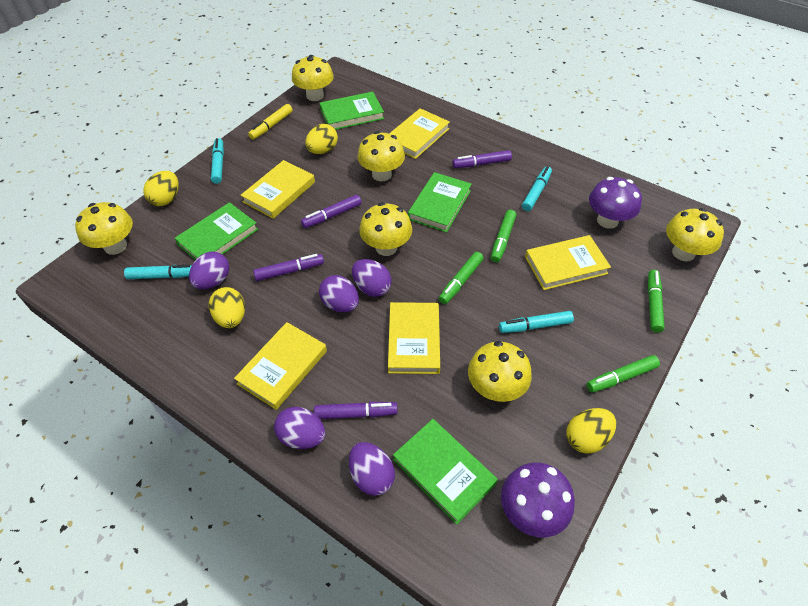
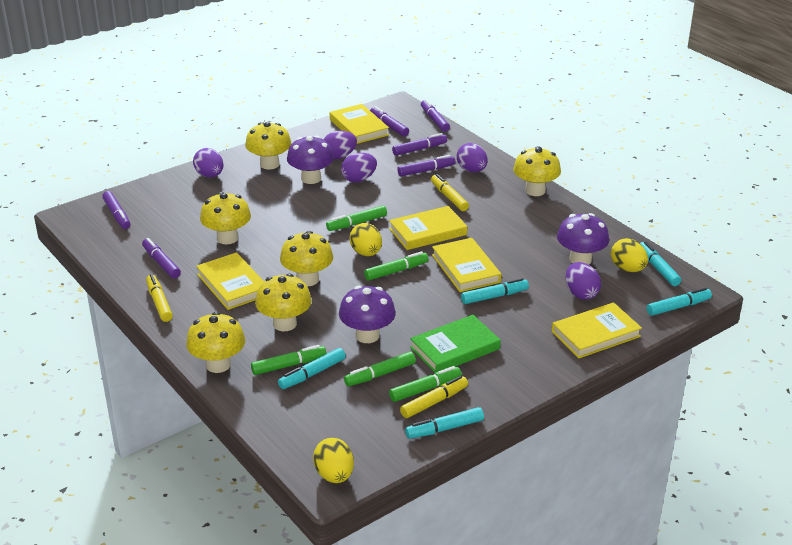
green book: [175,202,258,260] [320,92,384,130] [393,419,498,525] [408,172,472,233] = 4 -> [410,315,501,372] = 1
green marker: [439,252,484,304] [491,210,516,262] [587,355,660,393] [648,270,665,332] = 4 -> [251,345,326,375] [326,205,387,231] [344,352,416,386] [364,251,429,280] [389,366,462,402] = 5
purple marker: [253,254,324,281] [301,195,362,228] [314,402,398,419] [452,150,512,168] = 4 -> [102,191,130,229] [142,238,181,279] [370,106,409,136] [392,133,447,156] [397,155,455,176] [421,99,450,132] = 6
purple mushroom: [501,462,575,537] [589,177,642,229] = 2 -> [287,136,334,184] [339,286,396,343] [557,213,609,265] = 3
turquoise marker: [124,265,192,279] [211,138,224,184] [499,311,574,333] [522,166,552,211] = 4 -> [278,348,346,389] [405,407,484,439] [461,278,529,304] [640,241,681,286] [646,288,712,316] = 5
yellow egg: [143,171,179,206] [209,287,245,328] [306,124,338,154] [566,408,616,454] = 4 -> [313,438,354,483] [349,223,382,256] [611,238,648,272] = 3
yellow marker: [248,104,293,140] = 1 -> [146,274,173,322] [400,376,468,418] [431,174,469,211] = 3

